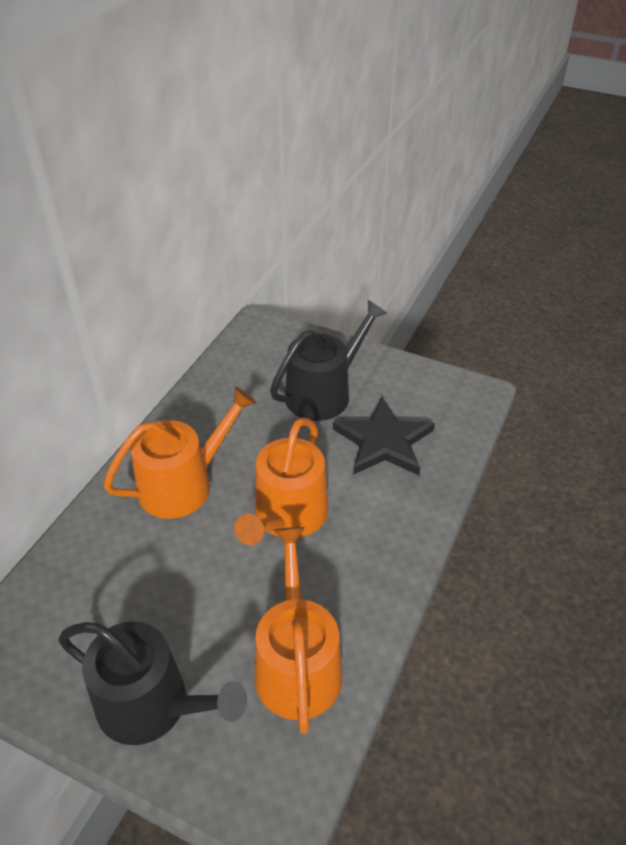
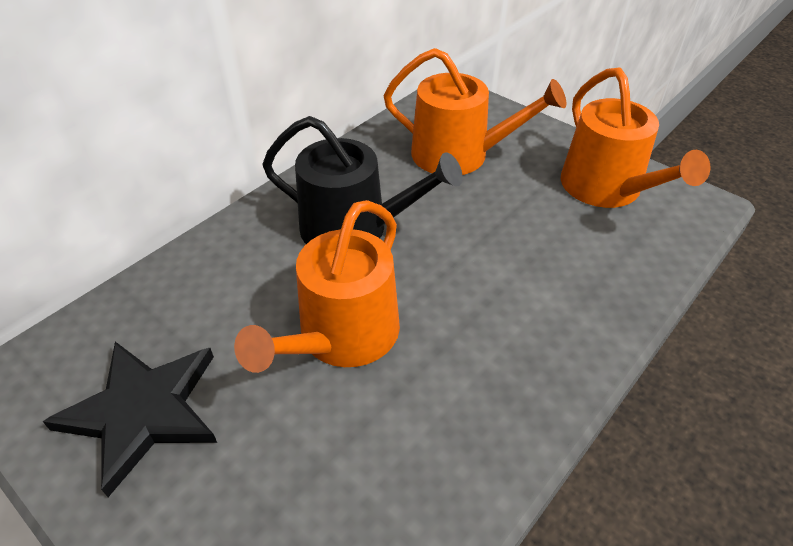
black watering can: [58,621,247,745] [270,300,387,421] = 2 -> [262,116,463,244] = 1

